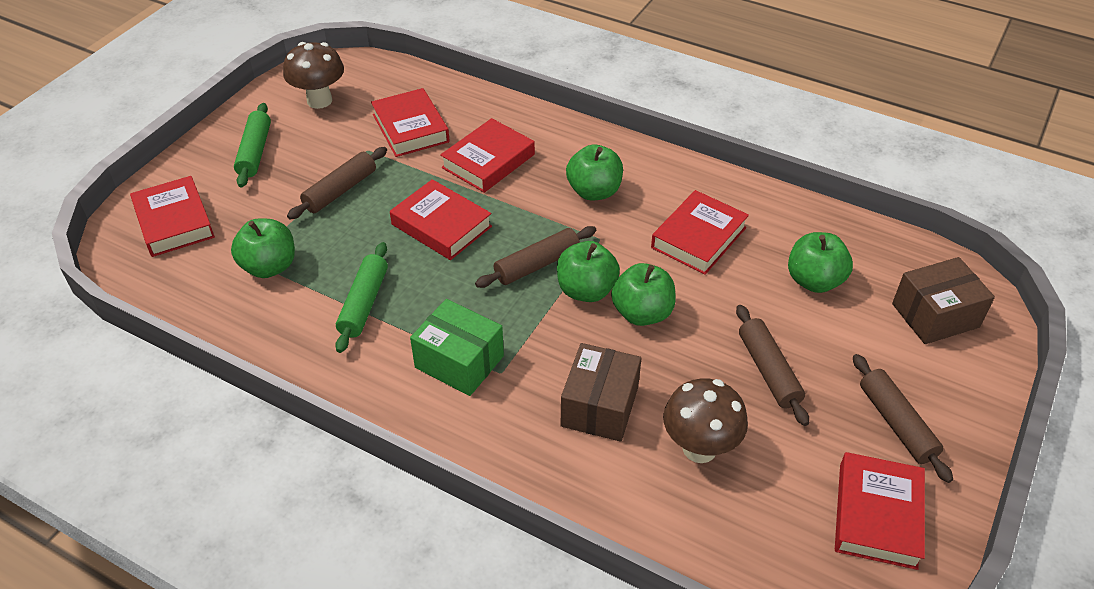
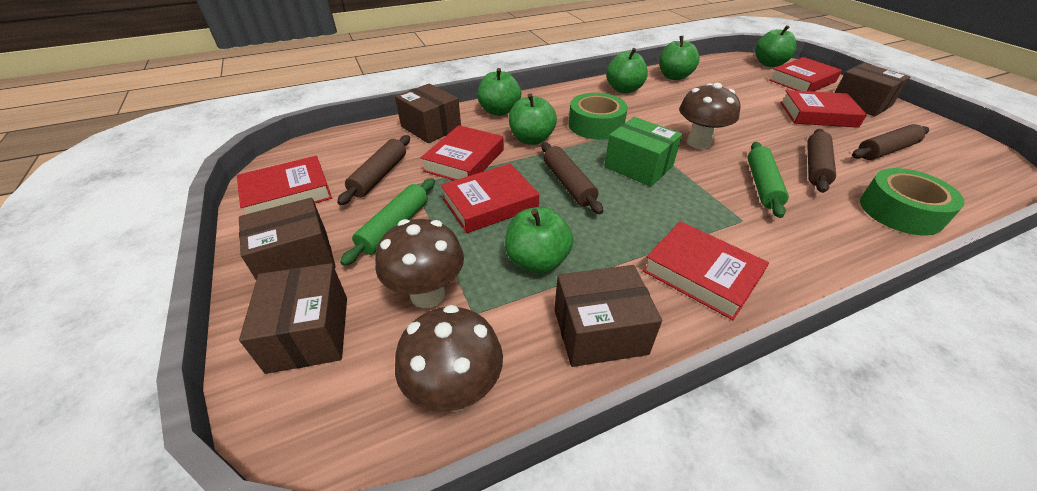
brown box: [561,343,641,442] [892,257,995,344] = 2 -> [239,198,336,279] [239,263,347,374] [395,83,461,143] [554,265,662,367] [835,63,910,116] = 5
brown mushroom: [283,42,344,109] [663,378,748,463] = 2 -> [375,219,464,308] [395,305,503,412] [679,83,740,149] = 3
green apple: [231,218,295,278] [557,241,620,302] [566,144,623,201] [611,263,676,326] [788,232,853,293] = 5 -> [477,68,521,116] [505,207,574,273] [509,93,557,145] [606,48,648,93] [659,36,700,80] [755,25,796,67] = 6
green tape: none = 0 -> [568,93,628,140] [860,168,965,235] = 2

